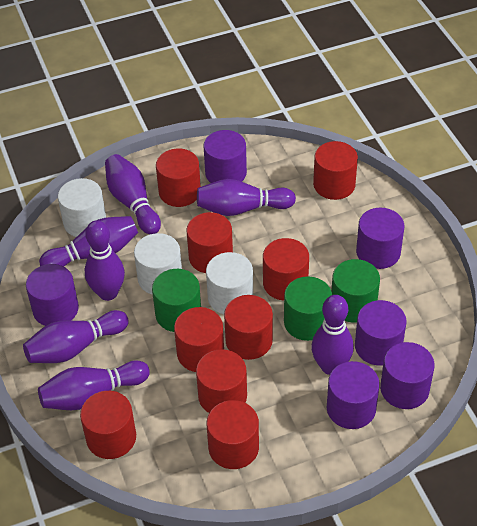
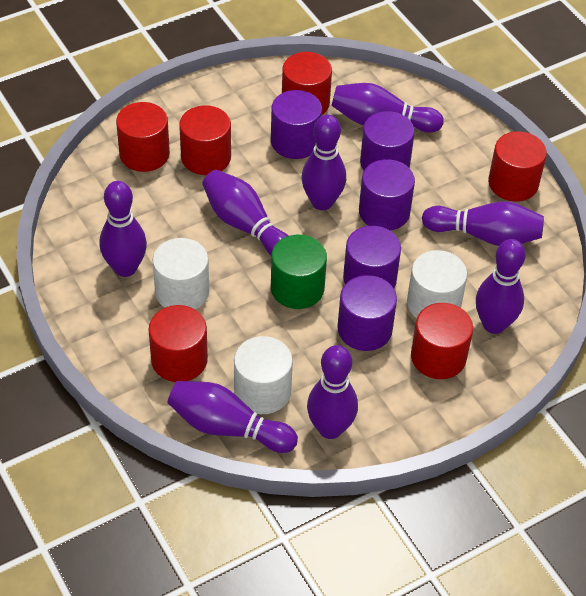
green cylinder: [152,269,201,332] [284,276,332,341] [331,259,380,323] = 3 -> [271,235,327,309] = 1
purple bowling pin: [23,310,129,363] [38,360,150,410] [39,216,138,266] [85,220,125,301] [105,154,161,234] [197,179,296,216] [311,295,354,375] = 7 -> [99,181,147,277] [168,381,298,453] [202,170,289,256] [302,115,346,210] [307,345,358,439] [331,83,444,133] [422,201,544,246] [476,239,526,334] = 8
purple cylinder: [26,264,79,326] [203,130,247,183] [327,361,380,429] [355,300,407,366] [356,208,404,269] [380,342,435,409] = 6 -> [271,90,322,159] [338,275,397,351] [343,226,401,288] [359,159,415,230] [360,111,415,170] = 5
red cylinder: [80,391,136,459] [156,148,201,207] [174,307,224,372] [186,212,233,273] [196,349,247,413] [207,400,259,469] [224,295,273,360] [263,238,309,301] [313,141,358,200] = 9 -> [116,102,170,172] [148,305,208,382] [179,105,231,175] [282,52,332,115] [411,303,473,379] [488,131,547,202] = 6

